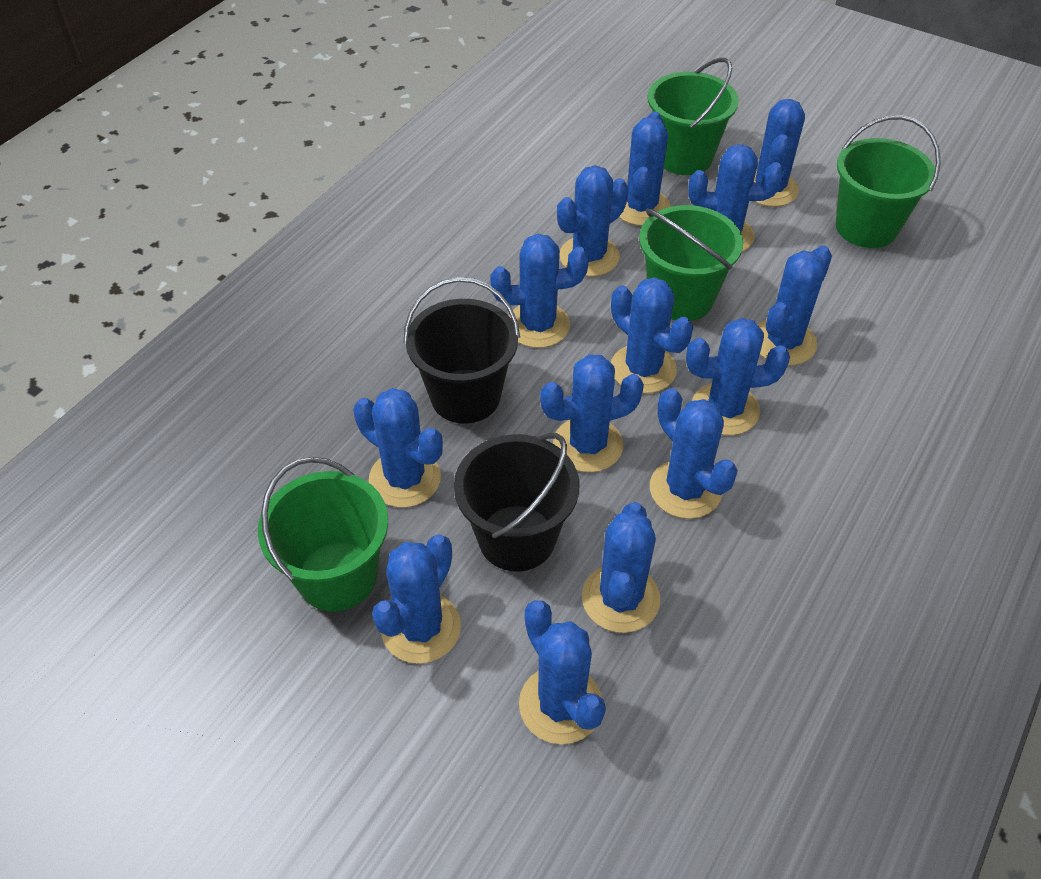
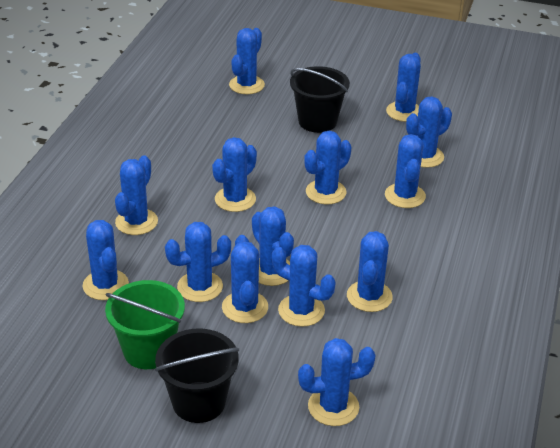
green bucket: [258,457,388,612] [639,205,743,321] [647,58,739,175] [836,115,941,248] = 4 -> [105,280,185,369] = 1

